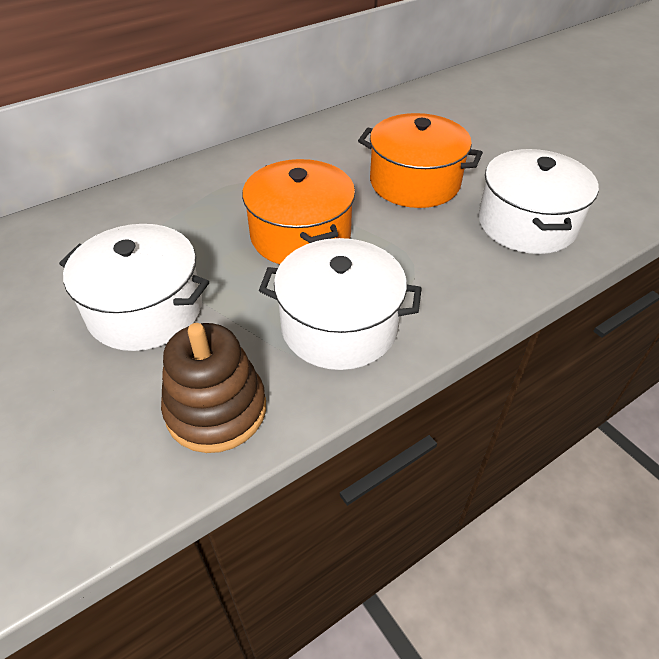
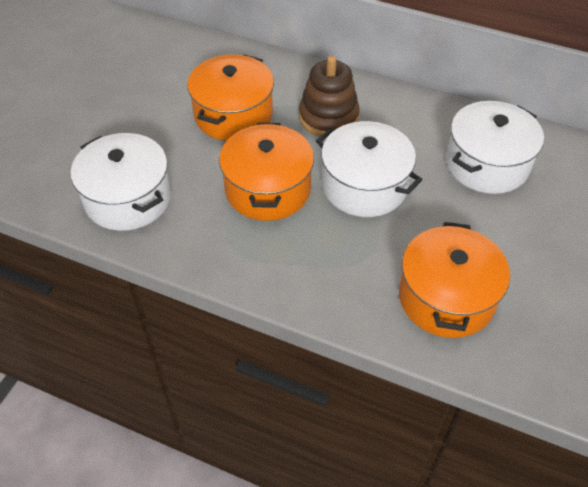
orange pot: [242,159,355,264] [358,113,483,208] = 2 -> [188,54,274,141] [219,123,314,221] [399,222,510,338] = 3

